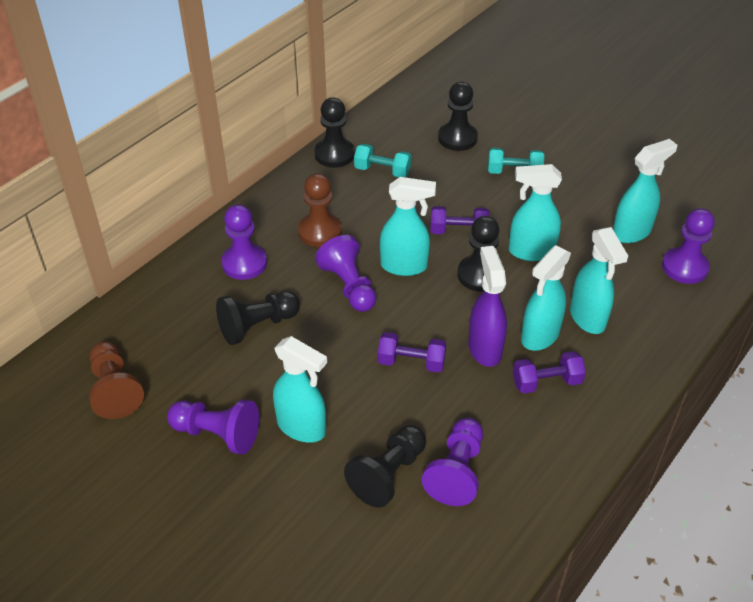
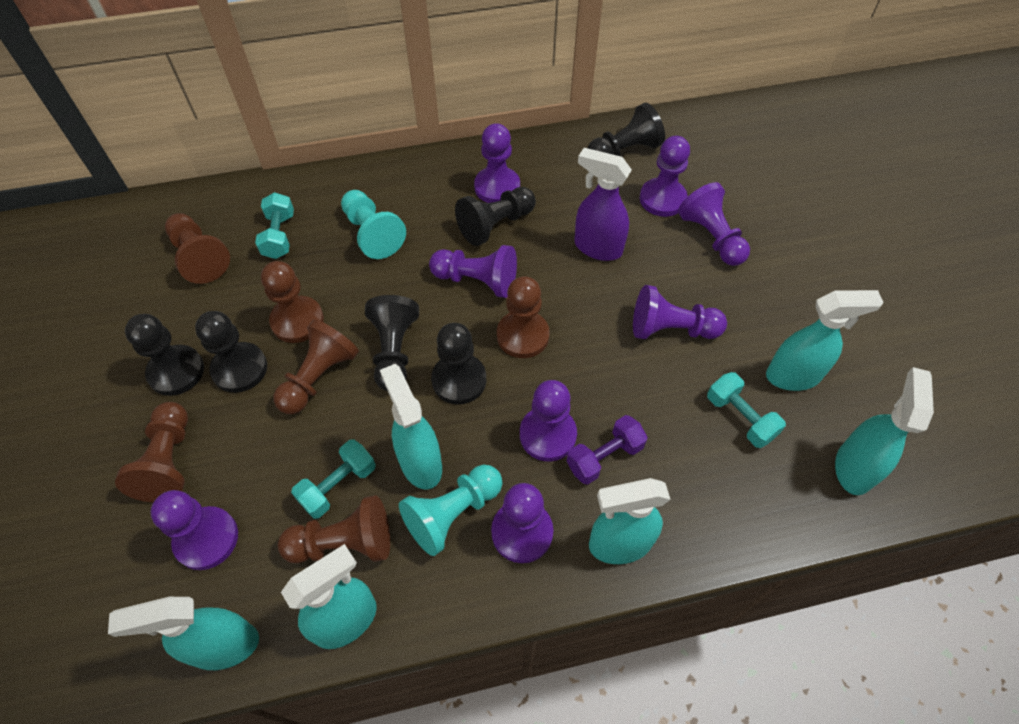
black pawn: [216,291,300,345] [314,97,355,168] [344,425,426,508] [438,82,478,151] [457,216,499,292] = 5 -> [125,314,204,396] [195,311,267,393] [365,295,419,391] [431,323,486,405] [455,187,536,246] [588,103,665,156] = 6
brown pawn: [89,341,144,419] [298,173,342,247] = 2 -> [115,402,188,502] [165,213,230,284] [261,261,324,343] [274,320,359,414] [278,495,390,563] [497,276,550,358] = 6
purple dumbbell: [378,332,446,373] [430,206,490,234] [513,351,586,394] = 3 -> [567,415,648,485] = 1
purple pawn: [167,400,259,455] [221,204,267,280] [315,235,377,312] [422,418,483,506] [662,208,715,284] = 5 -> [150,490,238,570] [429,245,517,298] [474,123,520,203] [491,483,553,563] [520,380,577,461] [633,285,727,339] [640,136,690,217] [678,182,750,266] = 8
turquoise dumbbell: [354,144,412,177] [488,148,544,174] = 2 -> [255,192,294,259] [291,440,376,519] [707,372,786,448] = 3
turquoise pawn: none = 0 -> [341,190,406,259] [399,465,502,556] = 2

